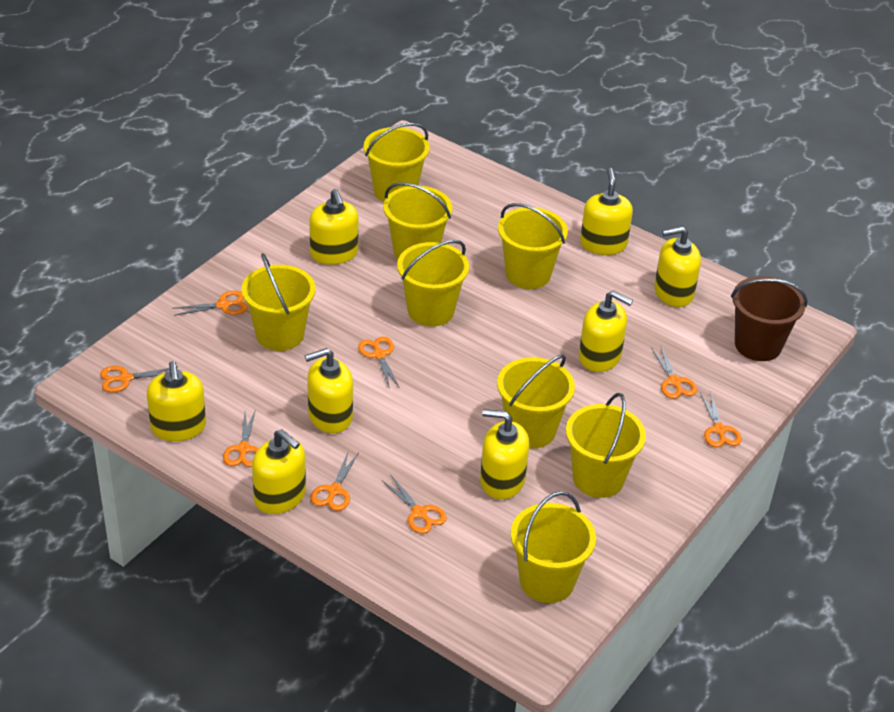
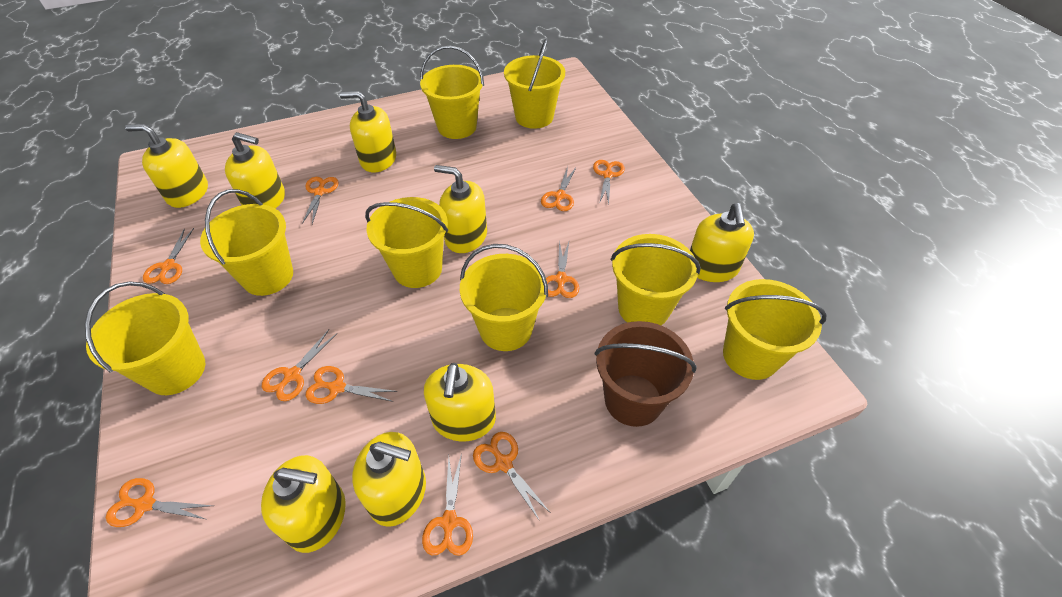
orange scissors: [100,366,178,392] [172,291,248,316] [223,409,258,467] [311,450,359,511] [358,337,400,389] [382,476,447,534] [651,346,697,399] [700,391,742,447] = 8 -> [106,478,213,527] [143,228,194,284] [262,330,337,401] [302,177,339,224] [306,366,398,404] [422,453,473,556] [473,432,551,521] [541,166,576,211] [546,241,579,298] [593,160,625,206] = 10

